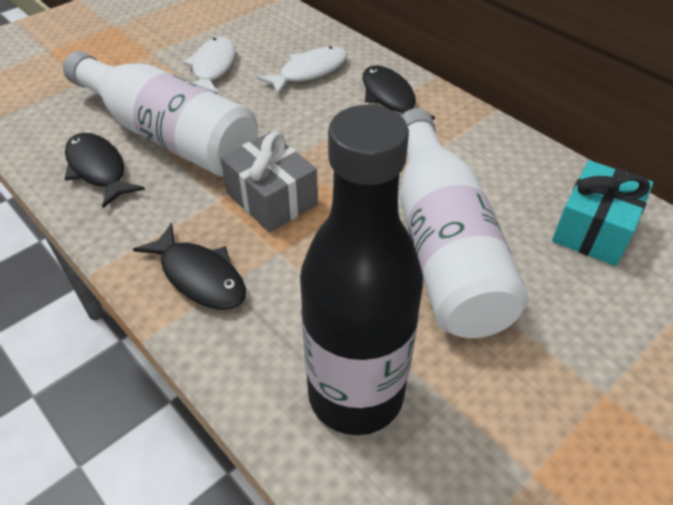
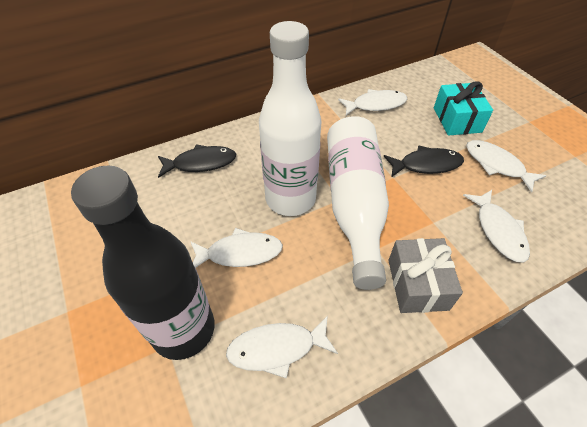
black fish: [65,133,145,208] [133,223,246,310] [363,65,435,119] = 3 -> [158,144,236,178] [384,145,464,177] = 2
white fish: [184,37,236,95] [257,46,347,95] = 2 -> [190,228,283,268] [226,316,338,378] [338,89,407,115] [463,190,530,263] [466,140,547,193] = 5

